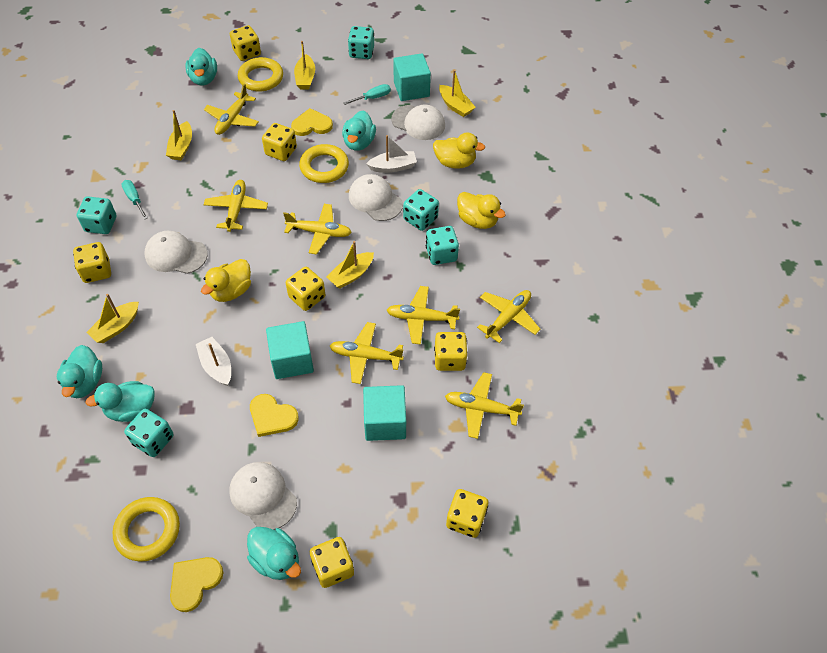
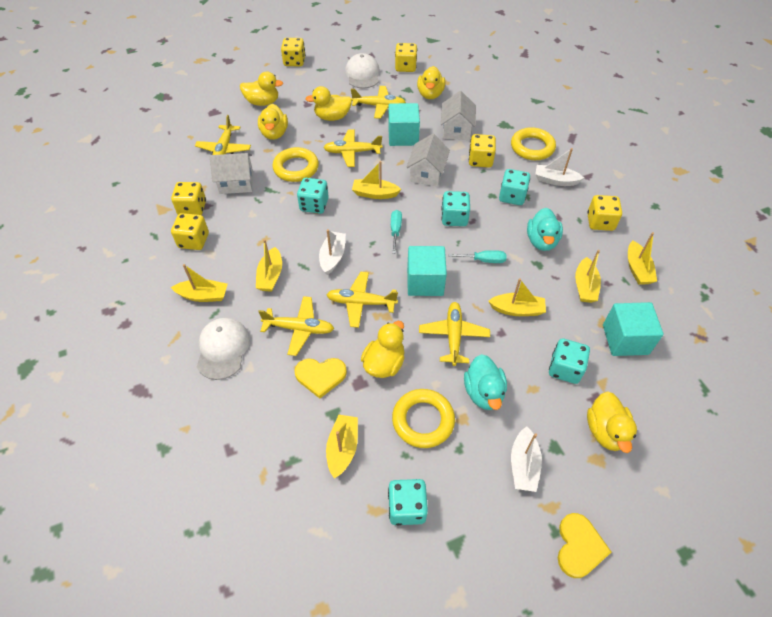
turquoise duck: [57,345,102,398] [85,381,155,422] [185,48,217,86] [247,527,301,580] [342,110,376,151] = 5 -> [464,354,507,410] [527,208,563,251] = 2
white boat: [196,337,231,386] [366,135,417,173] = 2 -> [319,229,346,275] [511,426,542,492] [535,148,584,186] = 3
white cap: [145,231,207,274] [229,462,297,530] [349,174,403,221] [391,104,445,140] = 4 -> [197,318,250,380] [345,53,380,88] = 2
white house: none = 0 -> [210,153,253,194] [407,134,450,187] [441,91,476,140] = 3
yellow boat: [86,294,139,343] [166,110,192,160] [294,41,315,89] [327,241,374,289] [439,70,476,117] = 5 -> [171,264,227,302] [256,239,282,292] [326,415,358,479] [352,161,401,199] [488,278,546,316] [575,250,601,303] [628,232,657,285] = 7
yellow dice: [73,242,111,283] [230,25,261,61] [262,123,297,161] [286,267,325,311] [310,537,354,588] [434,332,468,371] [446,489,488,538] = 7 -> [171,182,206,215] [171,213,209,250] [281,38,306,67] [395,43,417,72] [469,134,496,167] [587,195,622,231] = 6
yellow duck: [201,259,251,302] [433,132,485,169] [457,192,506,229] = 3 -> [240,72,283,106] [258,104,288,140] [306,86,352,121] [361,321,405,378] [417,66,445,99] [587,392,637,453] = 6
yellow heart: [170,557,223,612] [250,394,299,437] [291,108,333,136] = 3 -> [294,358,347,399] [558,513,611,578] = 2
yellow plane: [204,84,259,135] [204,180,268,232] [283,204,352,255] [330,322,404,384] [387,286,460,344] [445,372,524,439] [477,290,540,343] = 7 -> [195,115,251,155] [258,296,334,356] [323,129,382,167] [326,272,398,328] [351,86,406,119] [419,302,490,366] = 6

